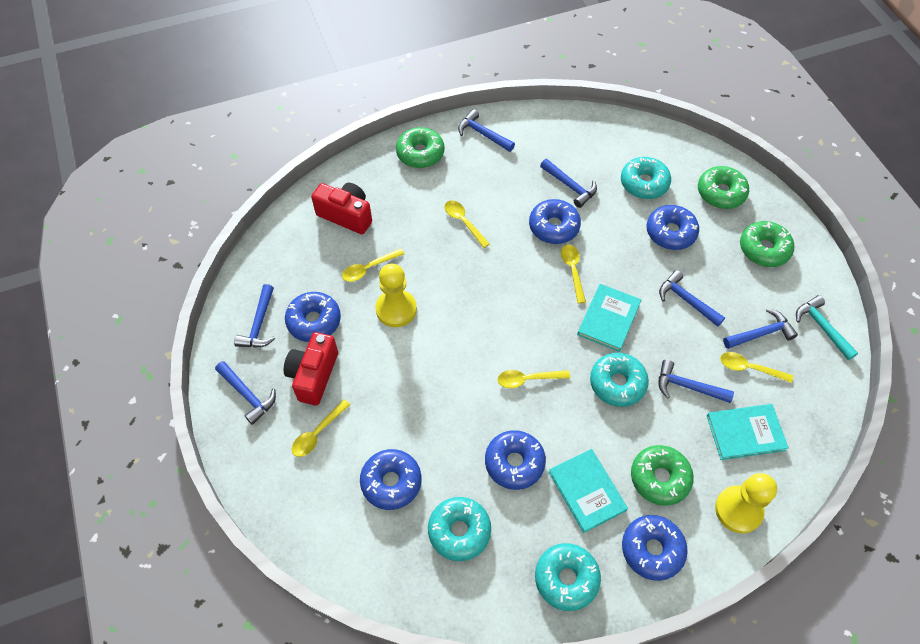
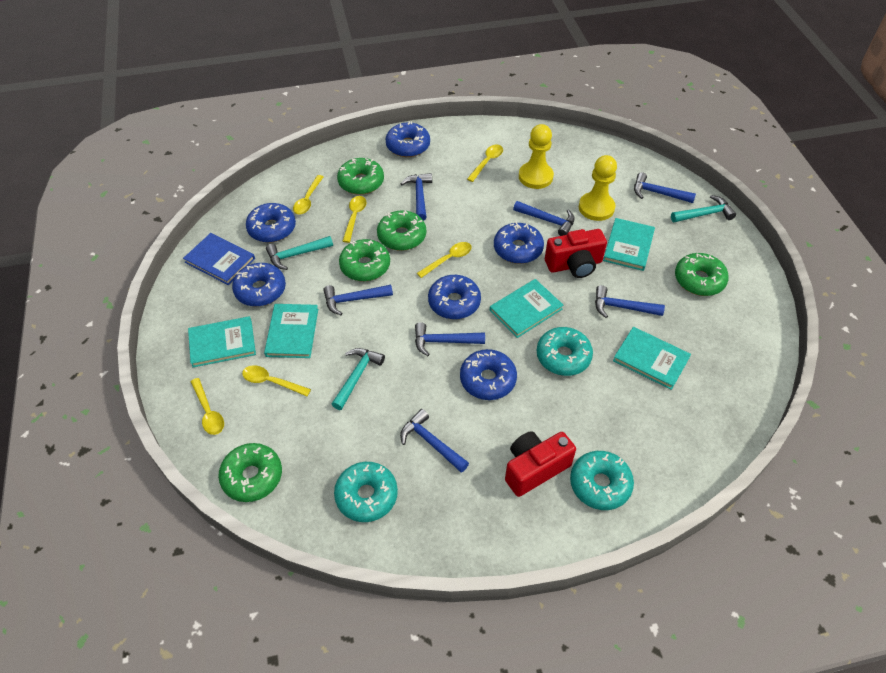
blue book: none = 0 -> [183,233,255,285] = 1
green donut: [396,127,445,168] [631,445,694,506] [698,166,749,209] [740,221,794,267] = 4 -> [218,443,282,502] [337,158,384,195] [339,239,390,281] [377,210,426,251] [675,253,729,296] = 5
turquoise book: [549,449,628,533] [577,284,641,352] [707,404,789,460] = 3 -> [188,316,256,367] [264,304,318,358] [490,279,563,338] [603,218,655,271] [613,327,691,390] = 5
turquoise donut: [428,497,491,561] [535,543,601,611] [590,353,649,407] [621,157,671,199] = 4 -> [334,462,398,522] [537,327,593,376] [570,451,634,510] = 3
turquoise hammer: [796,295,858,360] = 1 -> [266,236,333,270] [332,348,385,410] [671,195,736,222] = 3

